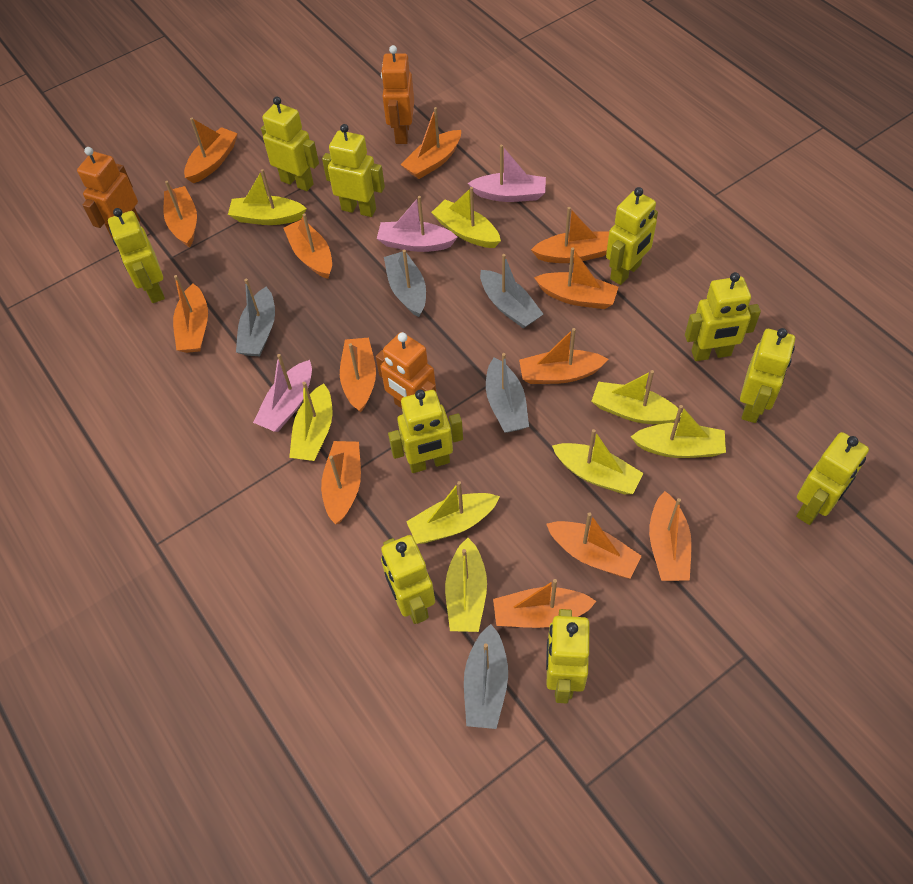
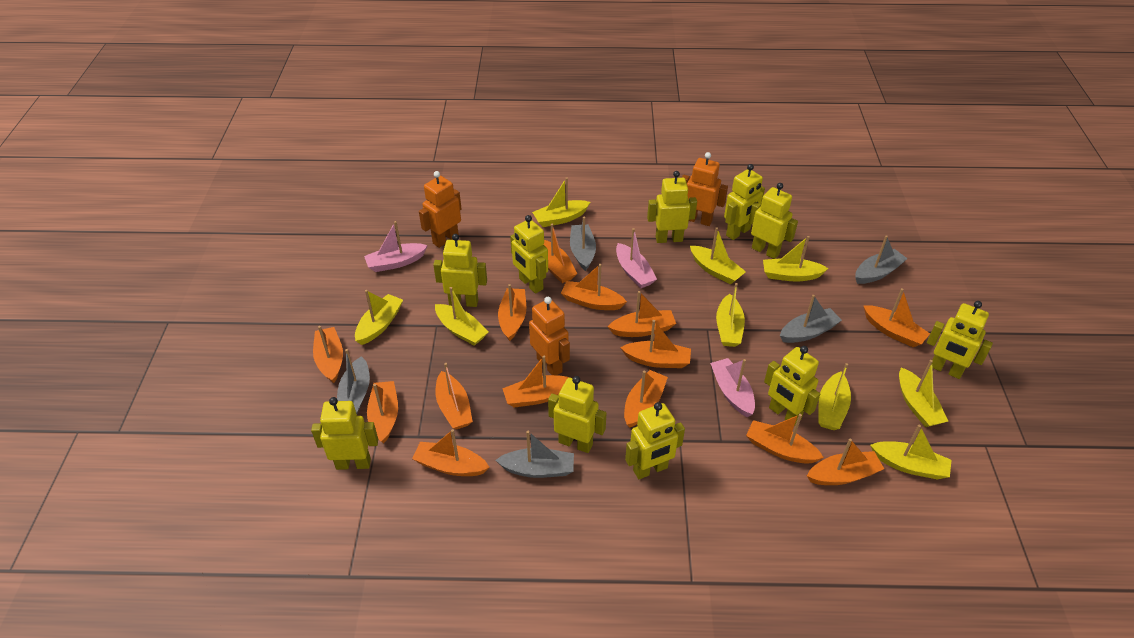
orange boat: [164,181,197,248] [173,275,208,353] [184,118,238,183] [284,213,332,279] [321,441,361,524] [340,338,376,412] [400,107,461,179] [493,579,596,628] [519,328,608,384] [531,207,609,263] [534,248,618,309] [546,513,642,579] [649,491,692,581] = 13 -> [313,326,343,383] [367,381,398,444] [412,429,490,476] [435,363,473,430] [498,284,526,341] [502,356,570,408] [544,224,577,283] [561,264,627,310] [608,291,676,337] [620,320,691,368] [624,370,668,428] [746,414,824,464] [807,438,884,485] [864,288,930,347] = 14
yellow boat: [228,169,307,225] [289,382,332,461] [406,481,500,544] [431,187,501,248] [445,538,487,632] [552,429,644,494] [592,370,682,424] [631,405,726,458] = 8 -> [355,290,403,345] [435,287,488,345] [532,177,590,227] [690,227,746,284] [716,283,745,347] [763,236,829,281] [818,363,851,430] [870,425,952,479] [899,360,948,427] = 9

